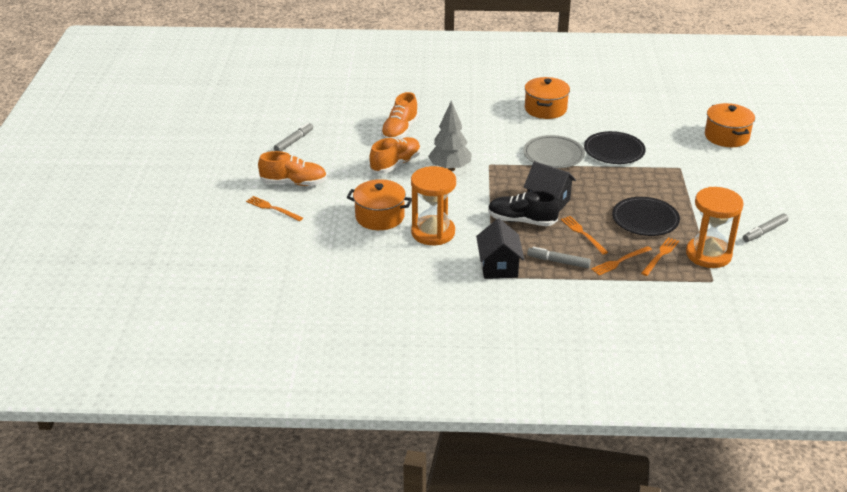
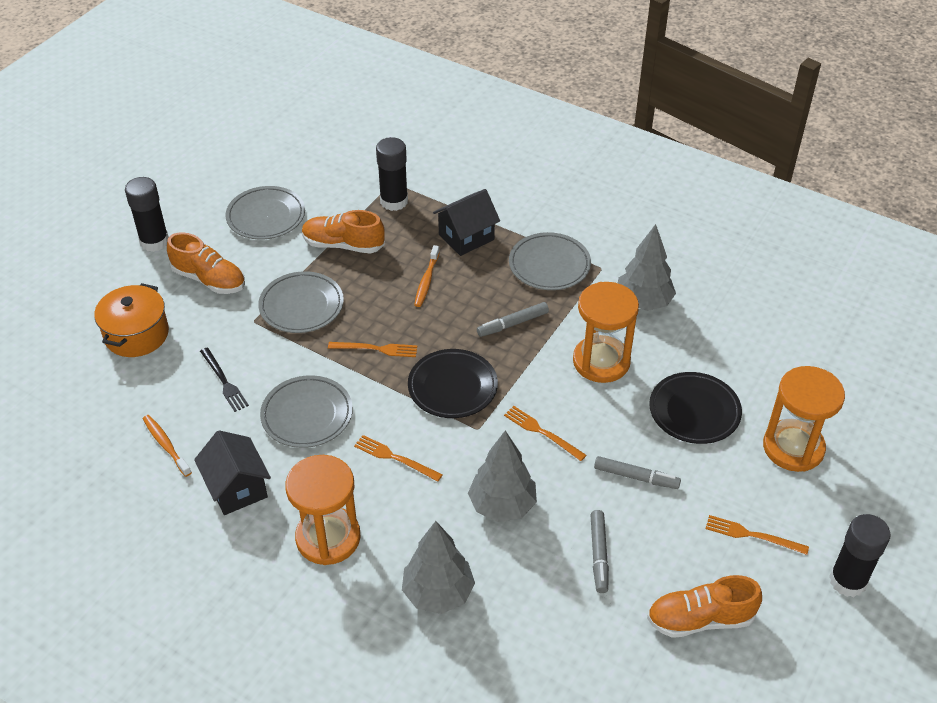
black fork: none = 0 -> [200,347,249,412] = 1
black glue stick: none = 0 -> [125,177,169,252] [376,137,408,211] [829,514,891,597] = 3
black shoe: [488,191,559,226] = 1 -> none = 0
grey plate: [523,135,585,168] = 1 -> [226,186,305,239] [258,271,344,333] [260,375,353,448] [509,232,591,290] = 4
grey tree: [428,101,471,171] = 1 -> [402,521,475,614] [468,431,537,522] [618,224,676,311] = 3
orange hourglass: [411,166,456,245] [686,187,744,268] = 2 -> [285,455,361,565] [573,282,639,383] [763,366,845,472] = 3
orange pot: [347,179,412,230] [525,77,570,119] [705,103,755,147] = 3 -> [94,283,169,357] = 1
orange toothbrush: none = 0 -> [143,415,192,477] [414,245,440,307] = 2

